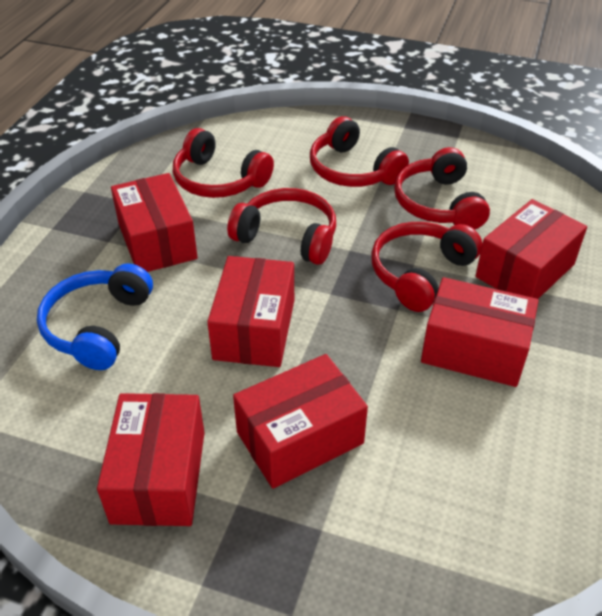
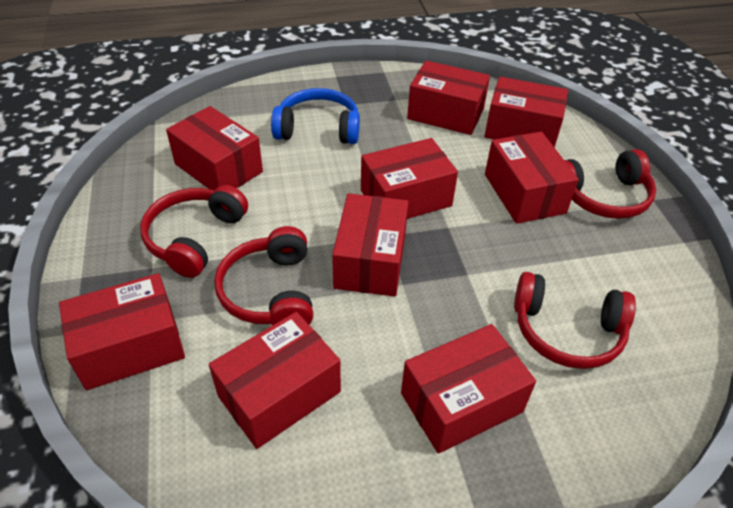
red box: [97,393,205,526] [111,173,198,272] [207,256,294,367] [233,354,368,489] [421,277,538,387] [475,199,587,299] = 6 -> [59,273,185,390] [166,106,263,190] [209,312,341,449] [332,193,408,297] [361,138,458,219] [401,324,536,454] [407,60,490,135] [484,77,568,148] [485,132,579,224] = 9
red headphones: [173,128,274,198] [227,188,336,265] [310,116,409,187] [371,222,482,312] [394,147,490,230] = 5 -> [140,185,248,278] [214,226,313,326] [514,272,636,369] [564,149,656,219] = 4

